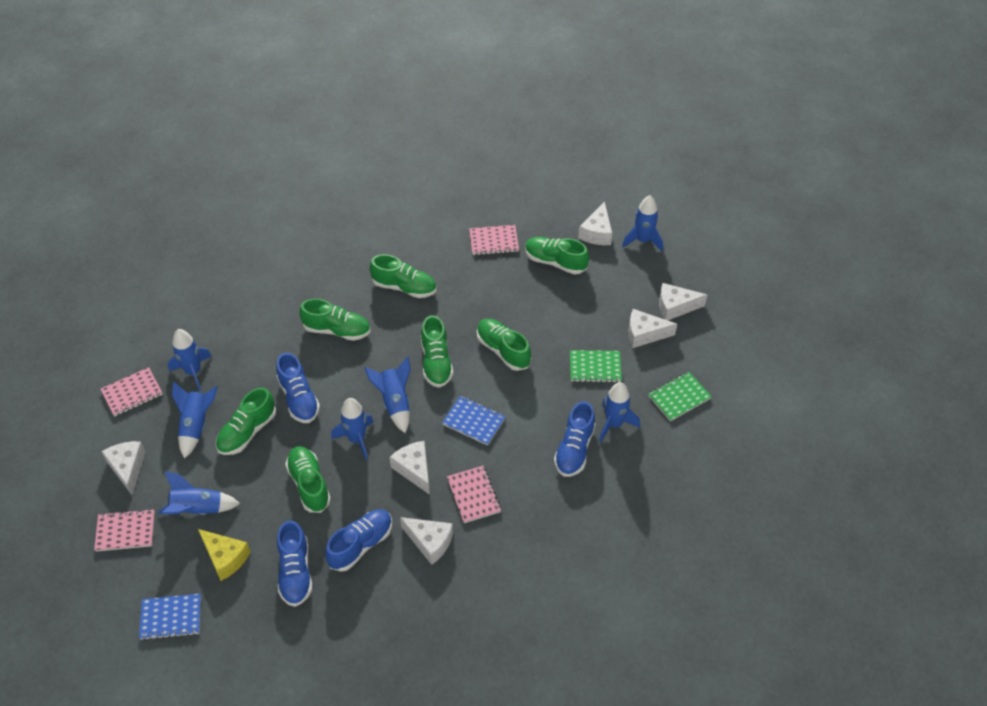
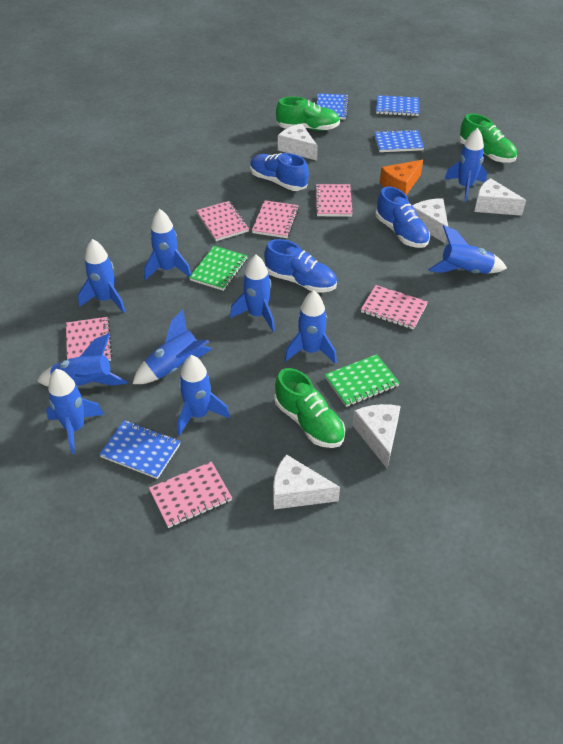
blue notebook: [139,594,201,640] [442,396,506,446] = 2 -> [99,420,181,479] [316,93,349,120] [374,129,424,152] [376,95,419,116] = 4
blue rocket: [158,471,240,515] [168,329,212,391] [172,381,218,459] [331,398,374,460] [364,356,411,433] [599,382,640,442] [622,195,663,251] = 7 -> [37,333,127,387] [46,369,104,454] [78,239,126,313] [132,310,212,384] [144,209,191,281] [177,355,230,436] [230,255,275,332] [285,290,337,364] [428,225,507,274] [444,128,487,202] = 10
blue shoe: [276,352,320,423] [277,520,312,607] [325,509,392,572] [554,401,596,477] = 4 -> [250,153,309,191] [264,239,337,293] [376,187,430,248] = 3
green shoe: [216,388,276,455] [285,446,331,513] [299,299,371,341] [370,254,437,298] [421,315,453,388] [477,319,531,371] [525,237,589,274] = 7 -> [275,368,345,448] [276,97,340,131] [459,114,517,163] = 3
orange cheese: none = 0 -> [380,160,423,195] = 1
pink notebook: [94,509,155,551] [101,367,163,417] [447,466,501,523] [469,225,519,255] = 4 -> [66,317,112,361] [149,461,232,528] [196,201,249,241] [252,200,299,238] [315,184,353,217] [361,285,428,330] = 6
white cheese: [101,441,146,495] [390,441,430,495] [400,517,453,565] [578,202,612,245] [628,309,677,348] [659,283,707,320] = 6 -> [273,454,340,509] [278,123,318,161] [353,404,401,468] [412,198,448,244] [475,178,526,216] = 5
yellow cheese: [198,529,251,581] = 1 -> none = 0

